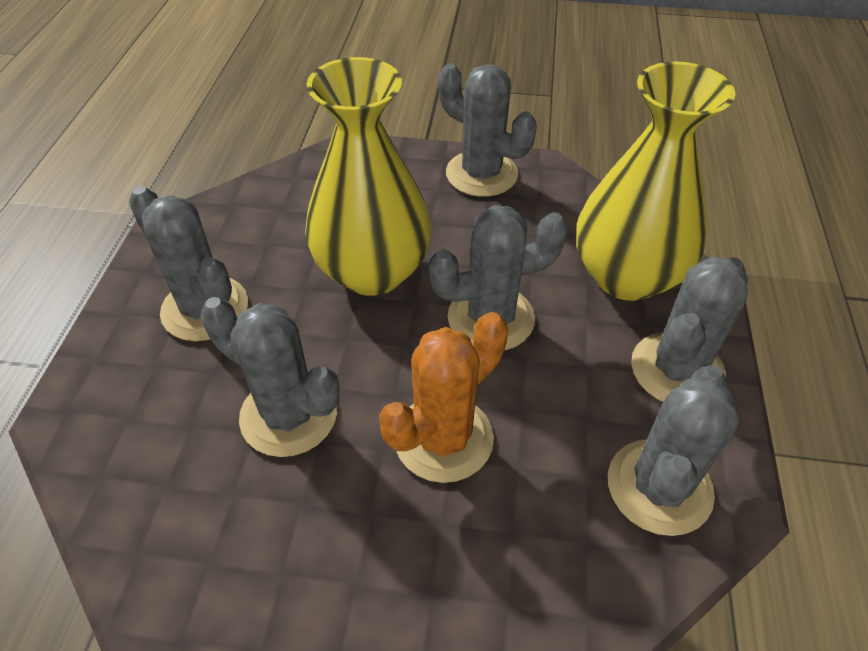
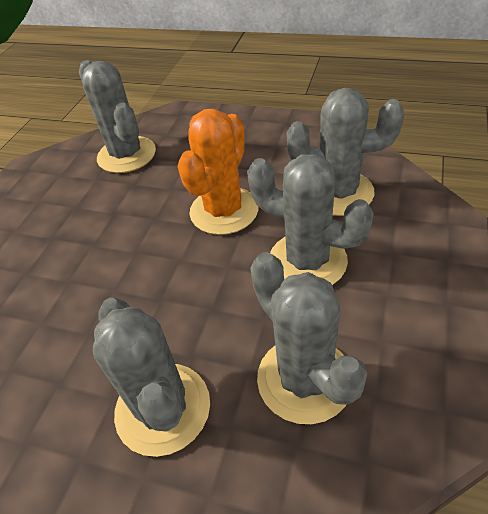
grey cactus: [129,186,248,341] [200,297,339,457] [429,205,568,350] [439,63,537,197] [608,365,739,536] [631,256,748,402] = 6 -> [79,60,156,173] [93,298,210,457] [247,154,374,285] [250,252,368,424] [287,88,405,216] = 5
yellow vase: [305,57,431,296] [576,61,735,301] = 2 -> none = 0

